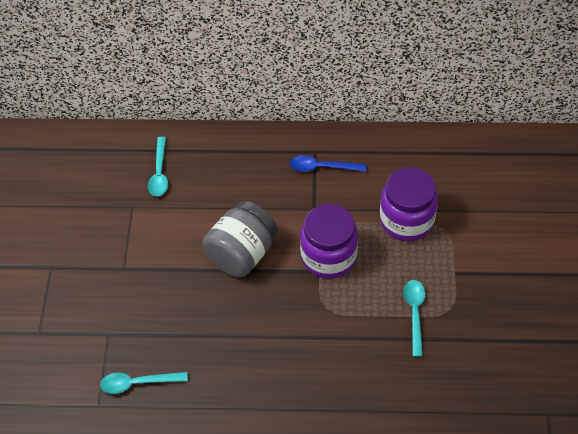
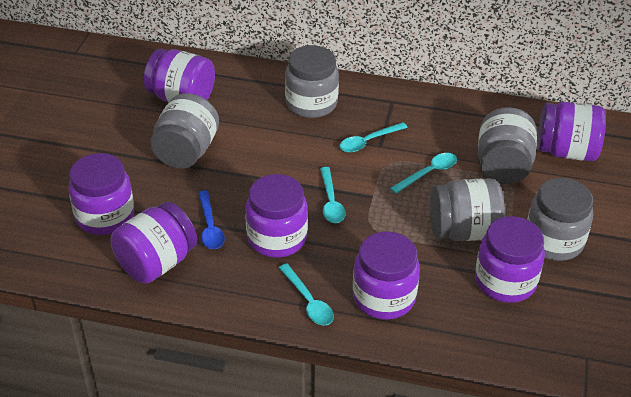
grey jar: [202,201,278,277] = 1 -> [150,93,219,169] [285,45,339,118] [430,178,505,241] [478,107,537,184] [527,178,593,261] = 5
purple jar: [300,204,358,279] [380,167,438,241] = 2 -> [68,153,134,235] [111,202,197,284] [144,48,215,102] [246,174,308,257] [353,232,420,319] [475,216,545,303] [537,102,606,161] = 7
turquoise spoon: [100,372,188,394] [148,137,168,196] [403,280,425,357] = 3 -> [279,263,334,325] [320,167,346,223] [340,122,408,153] [390,153,457,194] = 4

